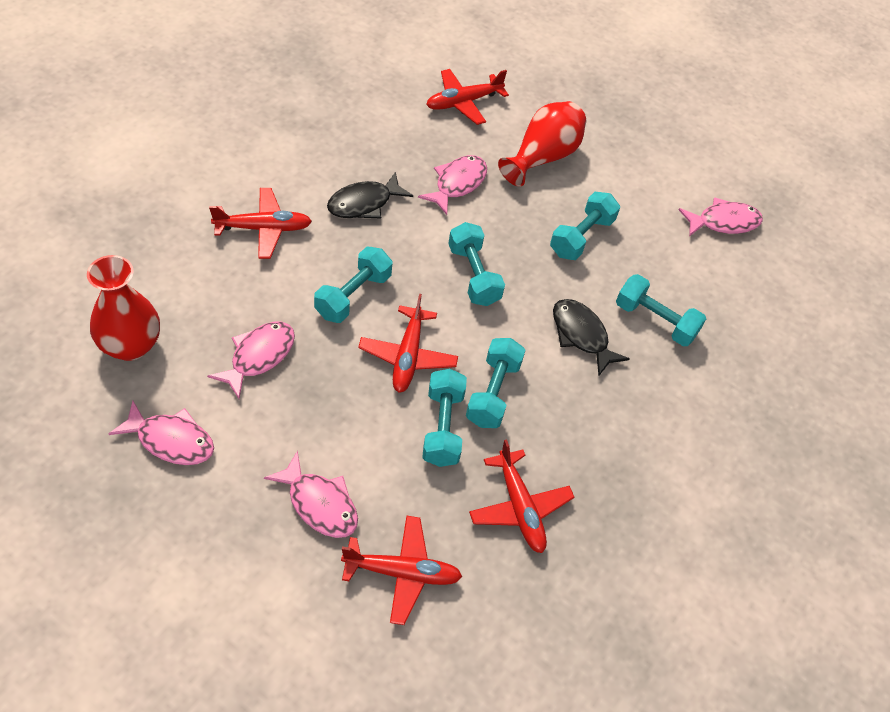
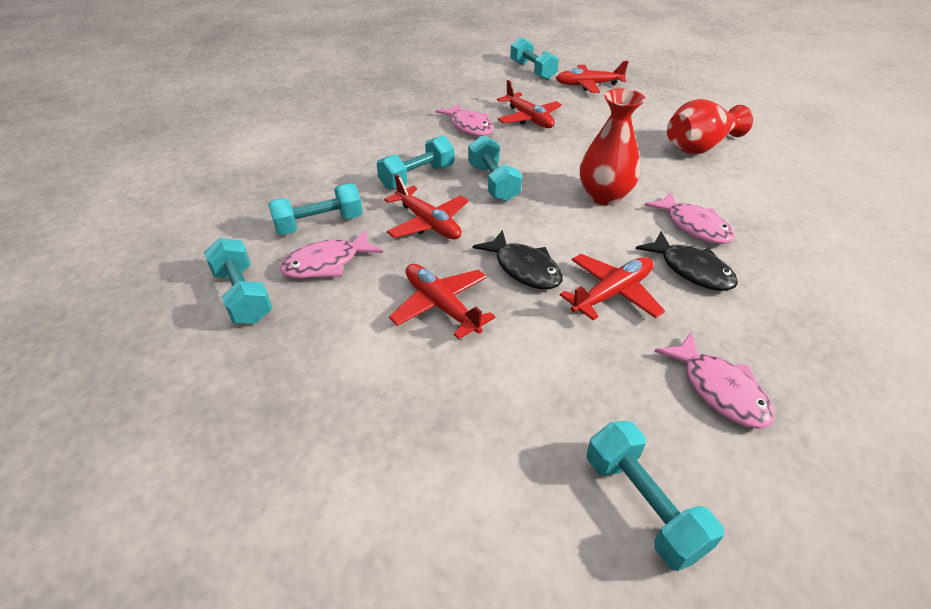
pink fish: [109,400,214,465] [207,322,295,399] [264,451,358,538] [418,155,487,215] [679,197,763,237] = 5 -> [280,229,383,278] [435,103,493,136] [644,192,734,244] [654,332,774,429] = 4

